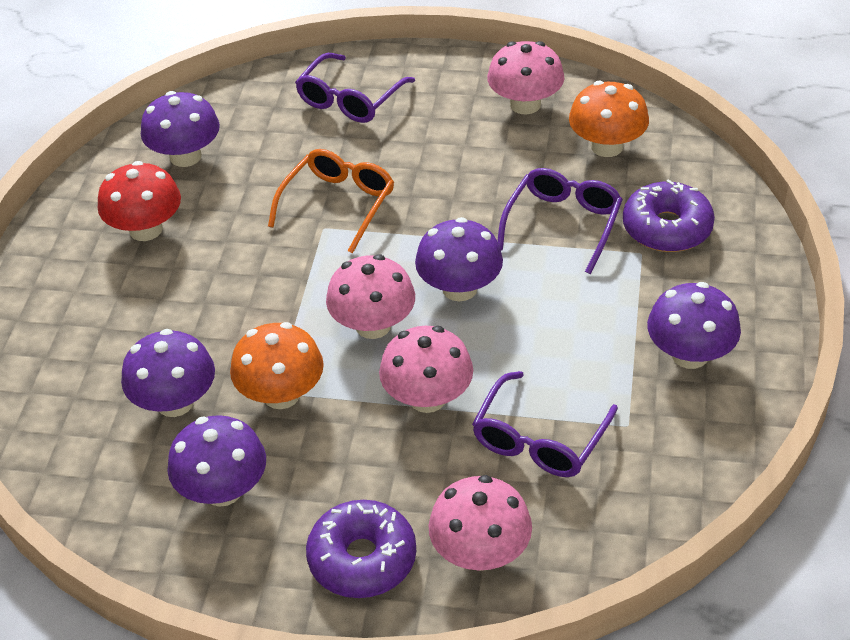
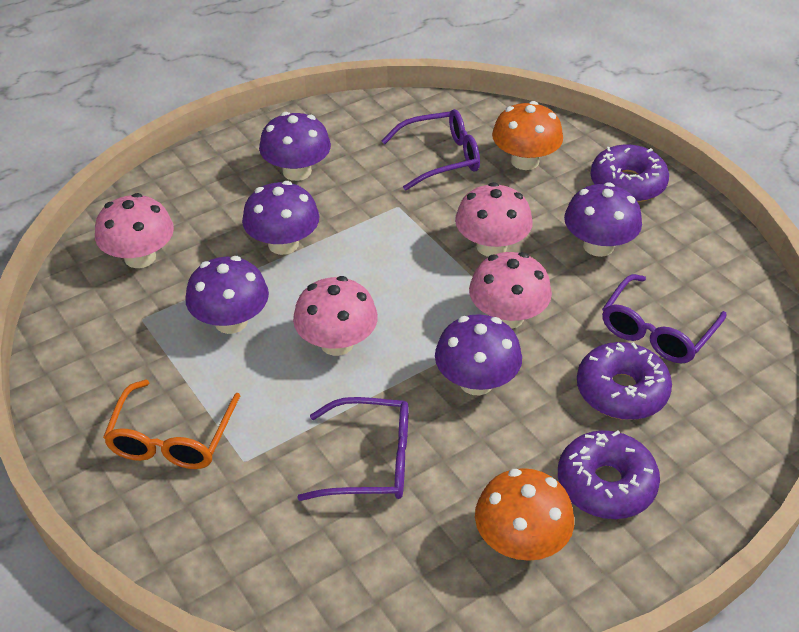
purple donut: [306,500,416,598] [623,180,715,252] = 2 -> [558,430,660,519] [577,342,672,420] [590,145,669,202] = 3
red mushroom: [98,161,181,241] = 1 -> none = 0

